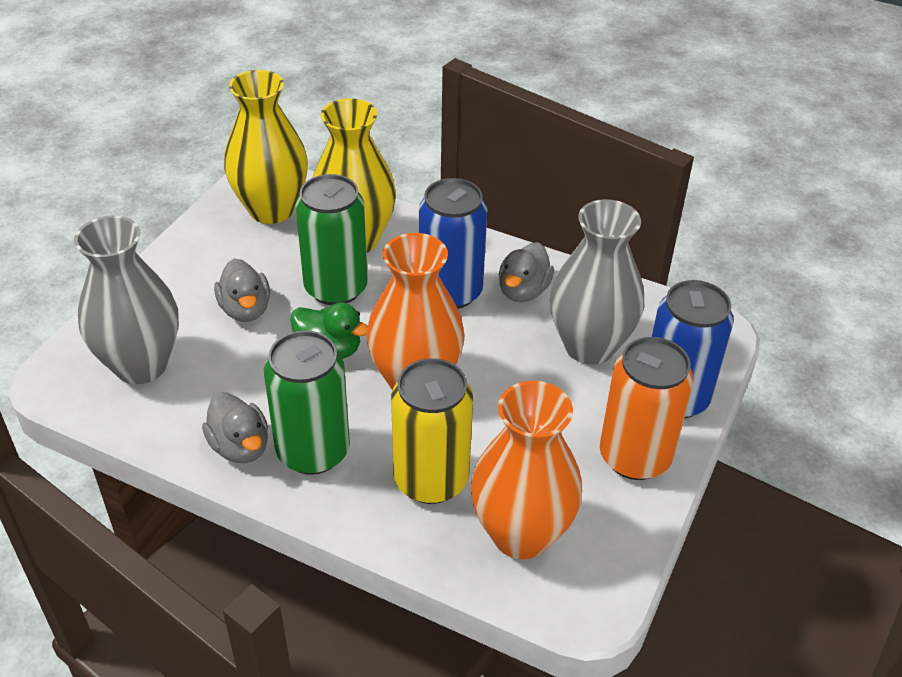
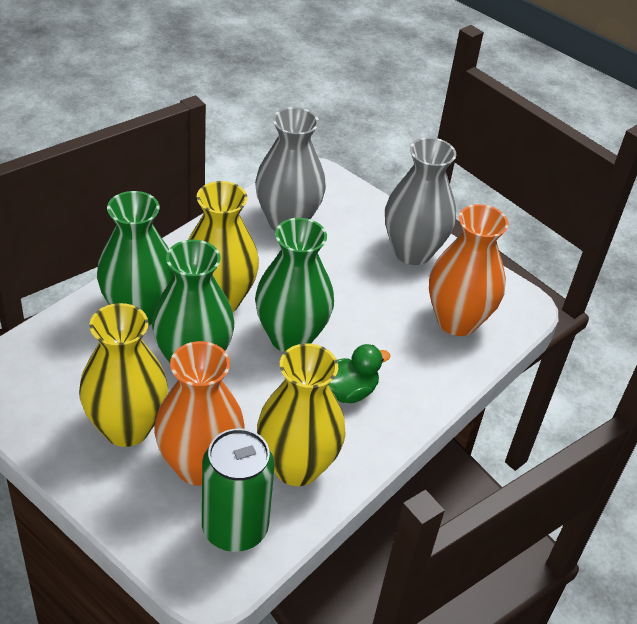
blue can: [419,178,487,309] [652,280,734,419] = 2 -> none = 0
green can: [264,330,350,475] [296,174,368,305] = 2 -> [202,428,275,552] = 1
green vase: none = 0 -> [97,191,174,326] [152,239,234,363] [255,218,334,352] = 3
grey duck: [202,392,268,463] [214,259,270,322] [498,242,554,302] = 3 -> none = 0
orange can: [600,337,694,480] = 1 -> none = 0
yellow can: [391,358,473,504] = 1 -> none = 0
yellow vase: [224,70,308,224] [313,98,396,253] = 2 -> [79,303,168,447] [188,181,259,312] [257,343,346,486] = 3

